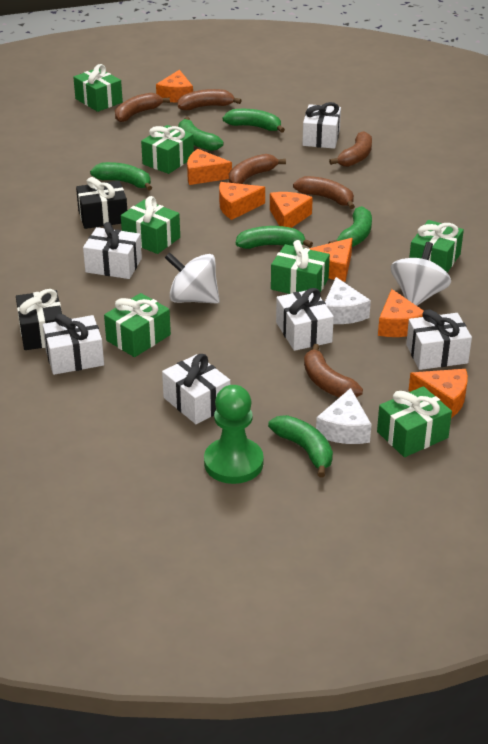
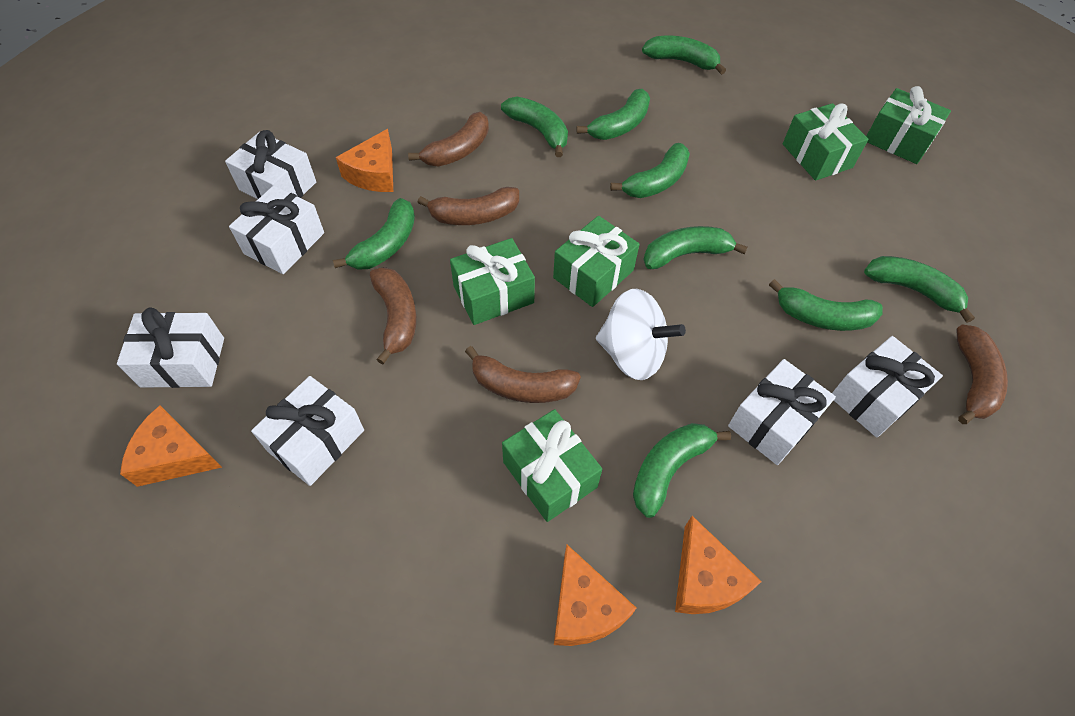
black gift: [16,289,62,350] [76,177,127,229] = 2 -> none = 0
brown banana: [115,93,170,122] [178,89,242,110] [229,154,286,184] [293,176,355,209] [304,344,363,397] [329,131,372,167] = 6 -> [370,267,416,364] [408,112,489,167] [417,187,519,225] [465,346,581,403] [956,324,1008,424] = 5
green banana: [90,162,152,191] [178,117,223,151] [223,109,285,133] [236,226,313,249] [268,415,333,477] [328,206,372,247] = 6 -> [333,198,415,270] [501,97,568,157] [577,89,650,140] [610,143,690,198] [633,423,731,518] [642,36,726,75] [643,226,748,269] [769,279,883,331] [864,256,975,323] = 9
green gift: [73,64,123,112] [104,293,171,357] [121,196,180,254] [141,125,194,174] [271,240,330,294] [377,386,452,457] [409,220,464,273] = 7 -> [450,238,535,325] [502,409,602,522] [553,216,640,307] [783,103,868,181] [866,86,951,164] = 5
green pawn: [204,385,264,484] = 1 -> none = 0
orange cheese: [156,70,193,103] [187,149,232,185] [219,182,265,220] [270,192,313,228] [309,238,353,282] [378,289,424,337] [408,369,468,418] = 7 -> [120,405,222,487] [336,129,393,192] [554,545,636,646] [675,516,762,614] = 4
white cheese: [316,388,371,444] [325,277,371,324] = 2 -> none = 0
white spinning top: [165,252,220,304] [391,242,451,306] = 2 -> [596,289,686,380] = 1

